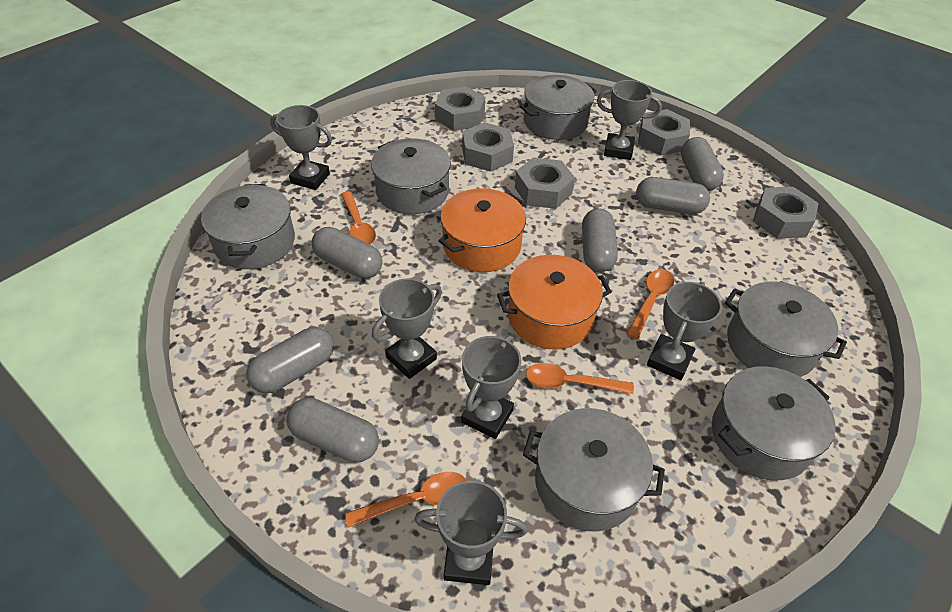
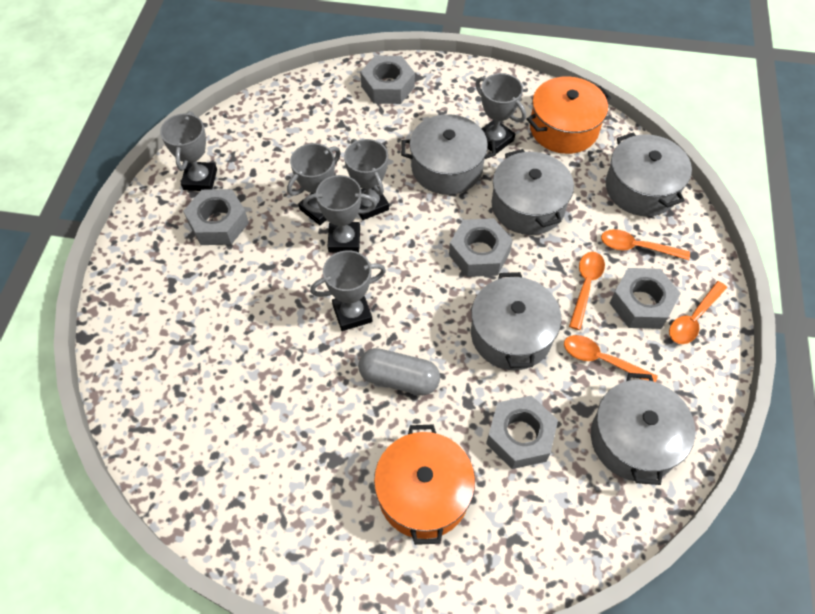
grey capsule: [246,327,334,393] [286,397,379,463] [312,227,383,279] [582,208,618,272] [636,177,710,214] [681,137,724,191] = 6 -> [358,348,440,395] = 1
grey pot: [201,184,295,269] [371,138,451,214] [520,75,597,140] [523,408,665,531] [712,366,835,481] [725,281,847,377] = 6 -> [401,114,496,195] [471,272,562,370] [491,149,574,235] [591,373,695,485] [606,133,692,216] = 5

